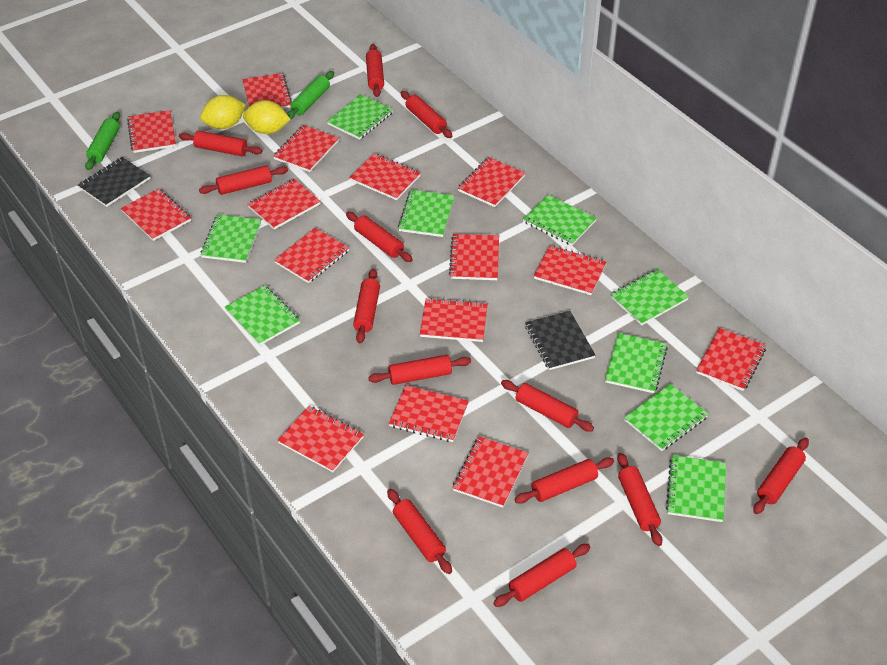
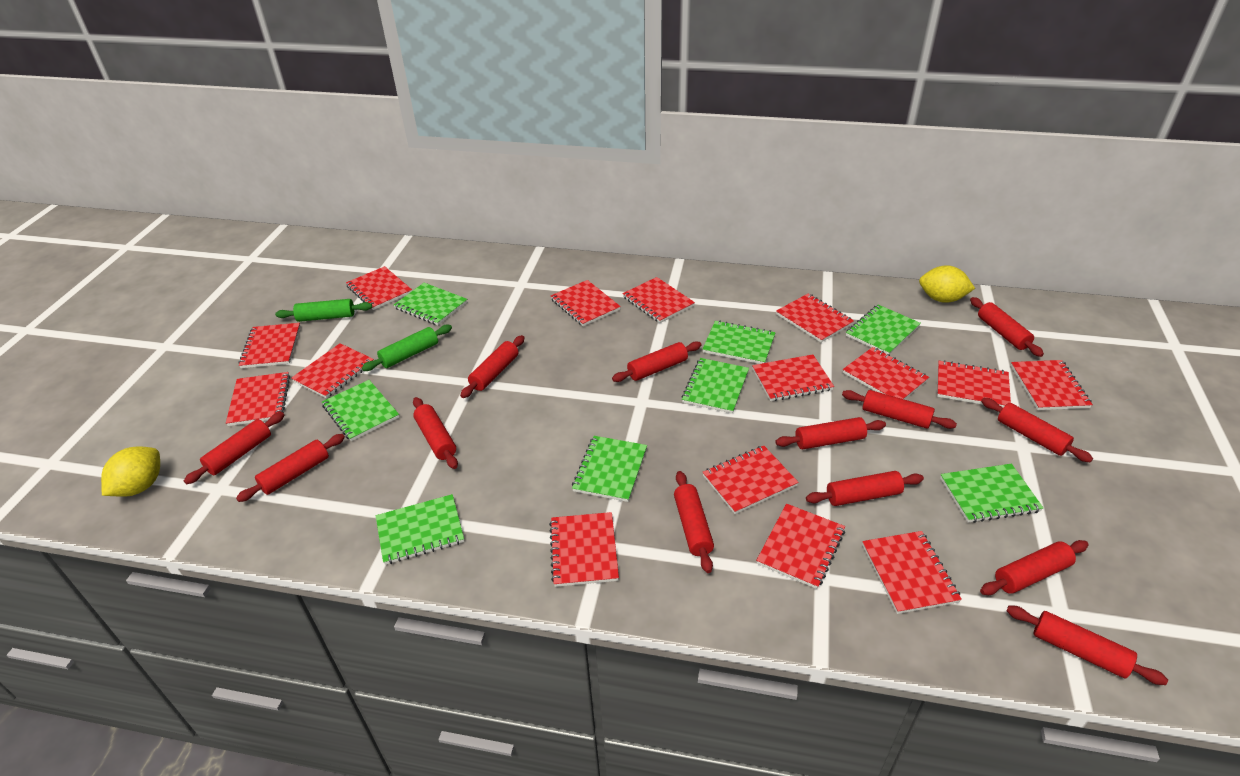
black notebook: [78,157,151,207] [525,311,596,370] = 2 -> none = 0
green notebook: [201,214,261,263] [225,285,300,345] [327,94,393,140] [398,190,454,237] [523,195,597,246] [605,333,668,393] [610,269,689,325] [624,384,708,451] [666,455,726,522] = 9 -> [322,380,399,441] [376,494,464,565] [394,283,467,325] [572,436,647,502] [681,358,749,414] [702,321,776,364] [846,305,921,355] [940,464,1043,523] = 8

